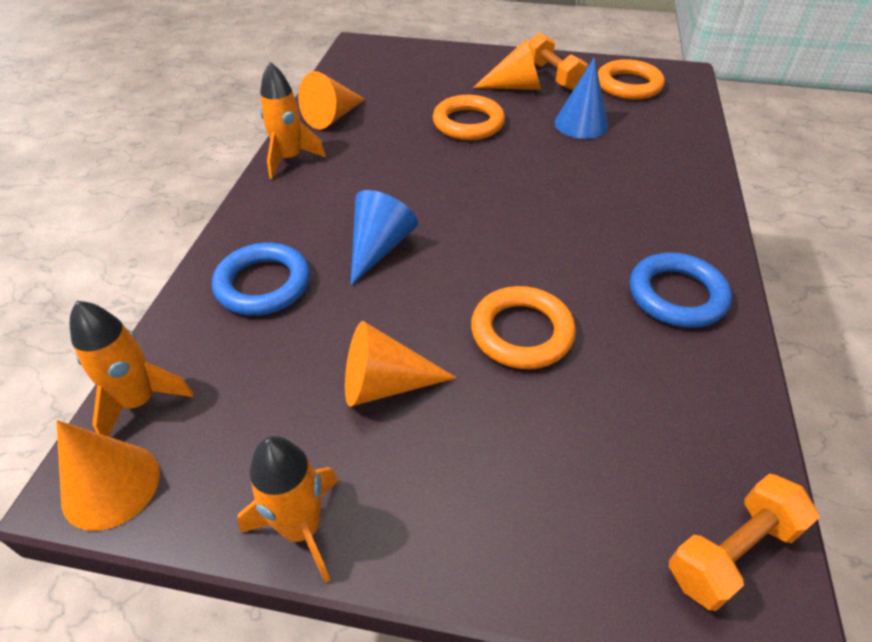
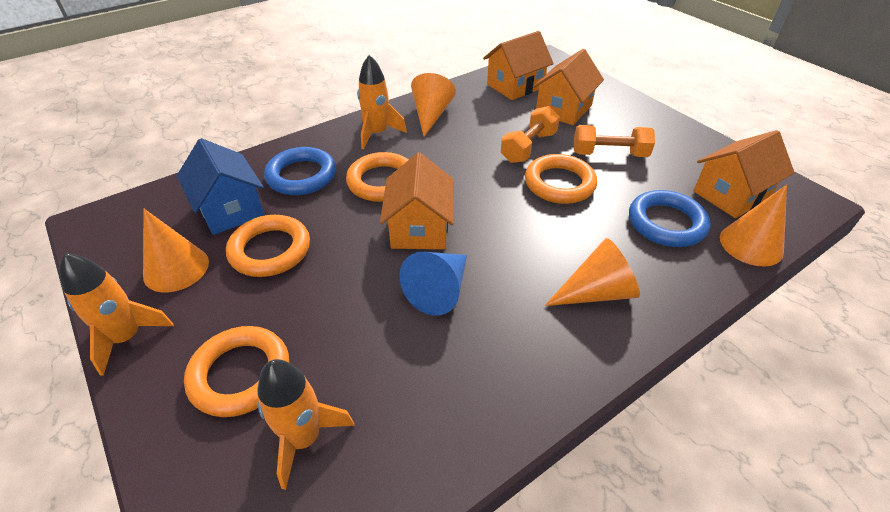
blue cone: [351,190,418,285] [554,57,608,139] = 2 -> [399,252,467,316] = 1
blue house: none = 0 -> [177,138,265,235] = 1
orange house: none = 0 -> [380,153,454,249] [483,31,554,100] [533,49,604,125] [693,130,795,218] = 4
orange ring: [433,95,505,140] [471,286,576,369] [598,59,665,100] = 3 -> [184,326,289,417] [226,215,310,277] [346,152,409,202] [525,154,597,204] = 4

